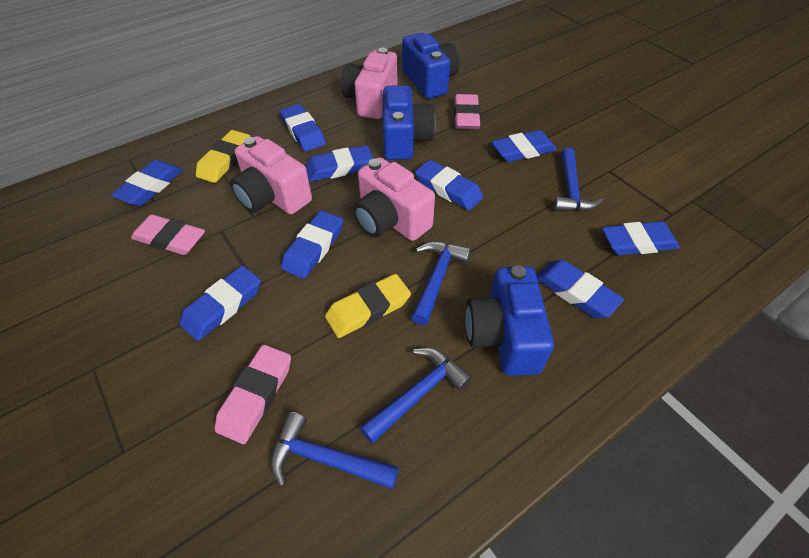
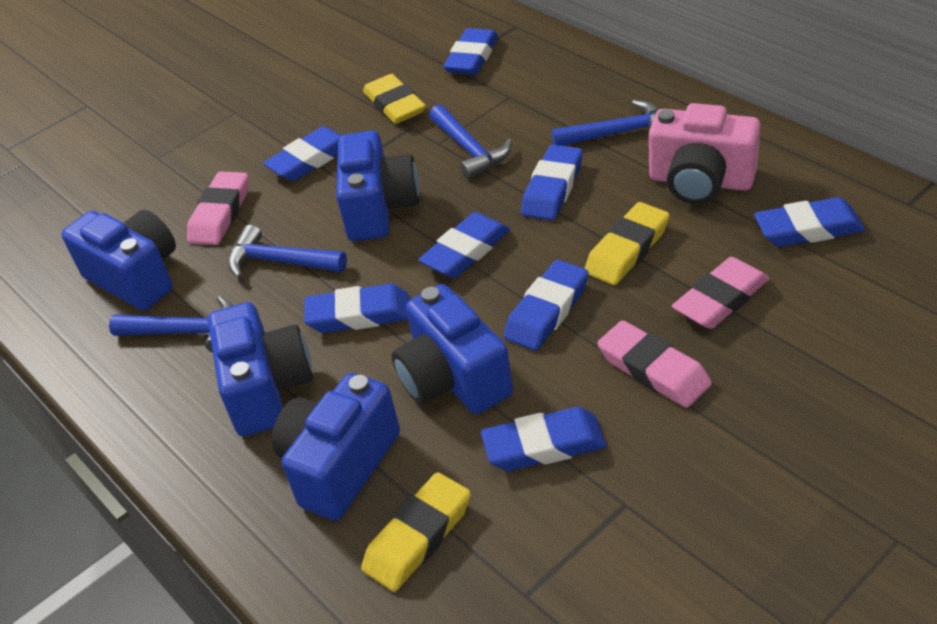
blue camera: [383,85,436,160] [402,33,460,99] [465,265,554,376] = 3 -> [62,210,176,311] [208,302,313,436] [272,373,400,520] [336,131,420,241] [392,284,513,414] = 5
blue eraser: [111,160,183,206] [180,266,261,341] [280,104,326,152] [281,211,343,279] [305,145,373,182] [415,160,483,210] [492,130,557,162] [536,260,624,318] [602,221,680,255] = 9 -> [263,127,342,181] [304,284,410,333] [418,212,510,278] [443,28,498,75] [481,407,607,471] [504,260,589,351] [521,145,583,220] [754,197,865,247] = 8
pink camera: [230,136,312,214] [341,48,398,119] [353,157,435,241] = 3 -> [649,103,760,204] = 1
yellow eraser: [195,130,250,183] [325,274,411,338] = 2 -> [361,472,471,592] [363,74,426,124] [585,202,669,285] = 3

